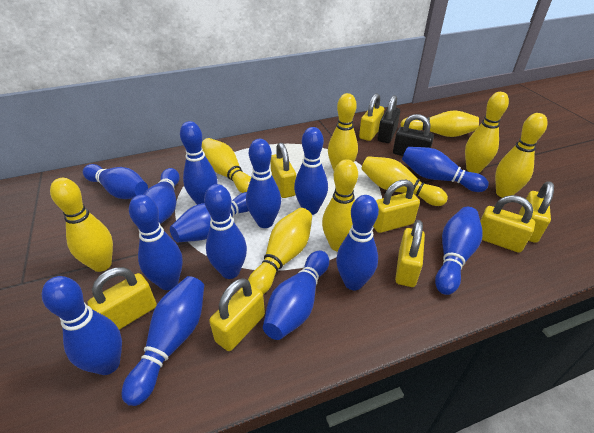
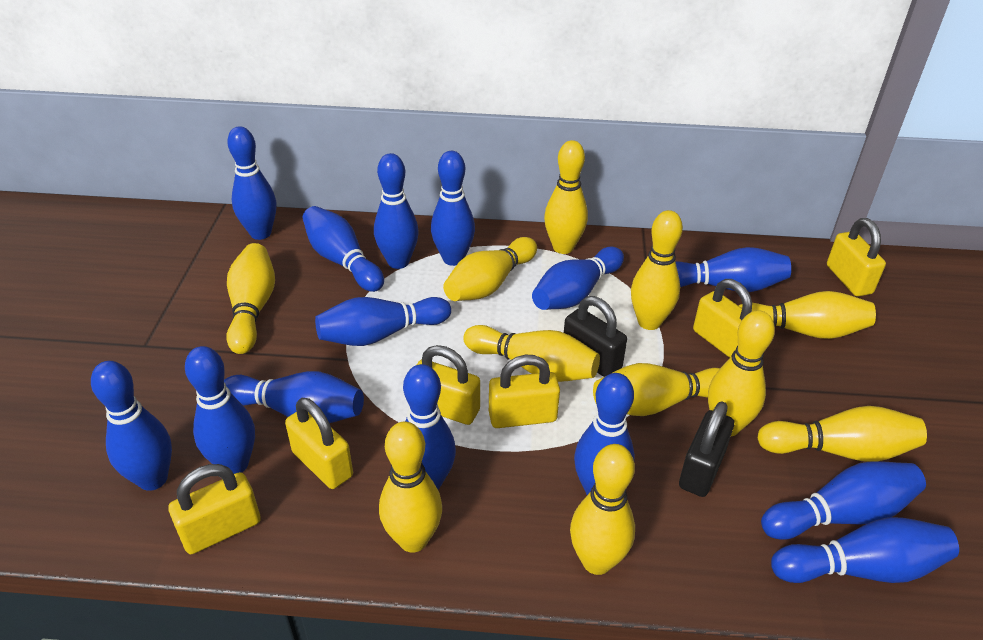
yellow bowling pin: [50,178,113,272] [202,138,251,193] [248,208,312,294] [322,159,358,252] [328,93,358,170] [361,156,448,206] [400,110,479,137] [465,92,509,173] [495,113,548,198] = 9 -> [227,243,275,354] [379,421,442,553] [443,237,537,301] [463,325,600,382] [544,140,588,254] [570,444,635,575] [593,363,720,416] [631,210,683,330] [708,311,775,436] [738,291,876,339] [758,406,927,462] = 11
yellow padlock: [88,267,157,330] [209,278,265,351] [270,143,296,198] [359,93,384,141] [373,180,420,233] [395,220,425,287] [480,195,535,253] [519,181,554,243] = 8 -> [168,464,261,554] [285,398,353,489] [417,345,480,425] [489,355,560,428] [693,279,752,358] [827,218,886,296] = 6

